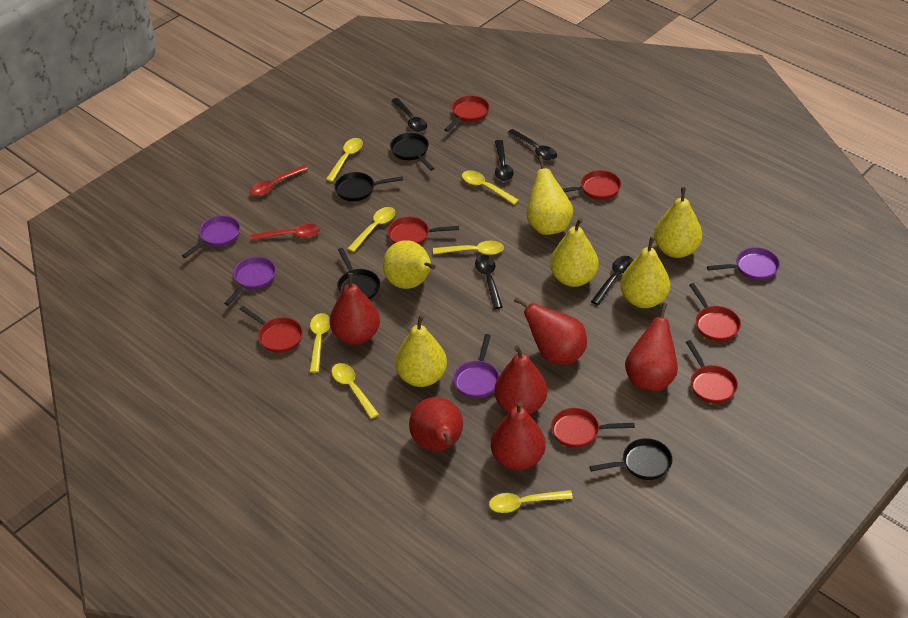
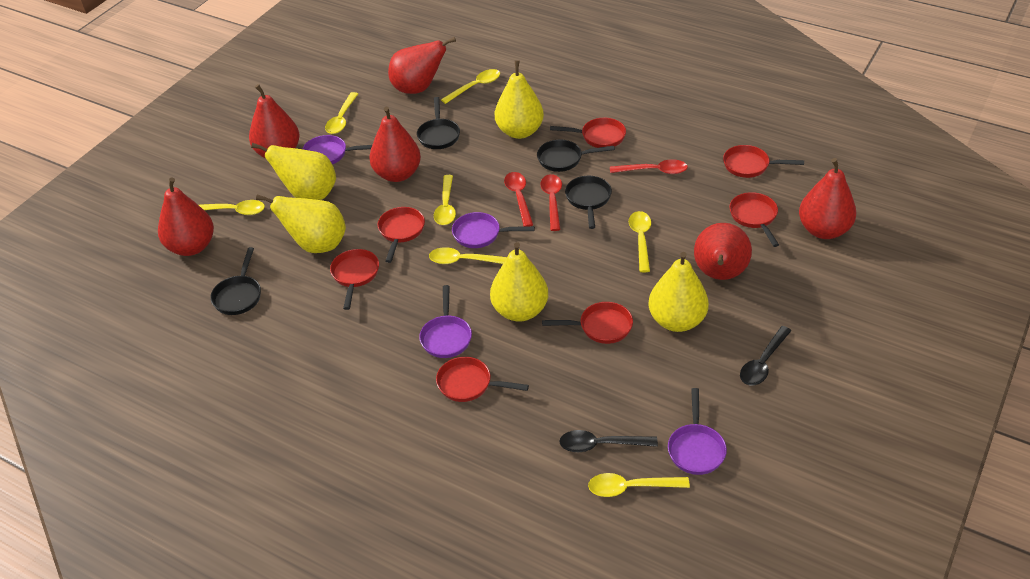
black spoon: [391,98,427,132] [475,255,503,309] [495,140,514,181] [507,129,557,161] [591,256,633,305] = 5 -> [559,430,658,452] [740,326,791,386] = 2
red spoon: [250,165,308,196] [250,224,320,241] = 2 -> [504,172,533,227] [540,174,562,231] [610,159,688,174] = 3
yellow pear: [383,241,436,289] [395,315,447,387] [527,156,573,235] [550,218,599,287] [620,237,670,308] [654,187,702,258] = 6 -> [251,143,336,200] [256,195,346,253] [490,242,548,322] [495,60,544,139] [649,252,709,332] = 5

